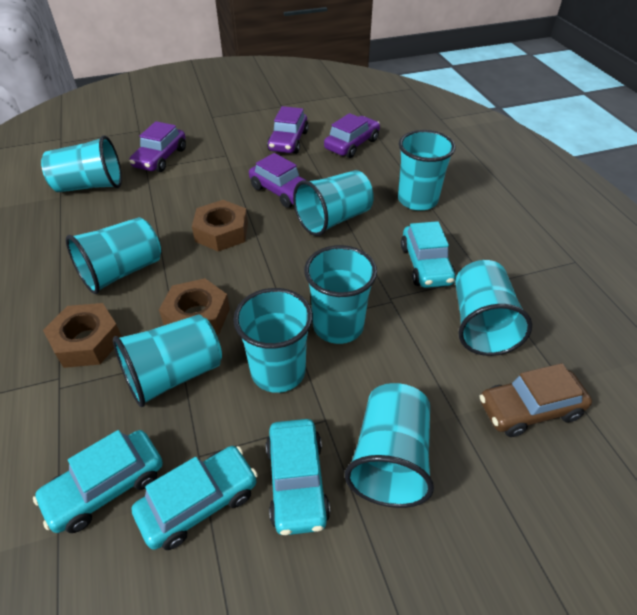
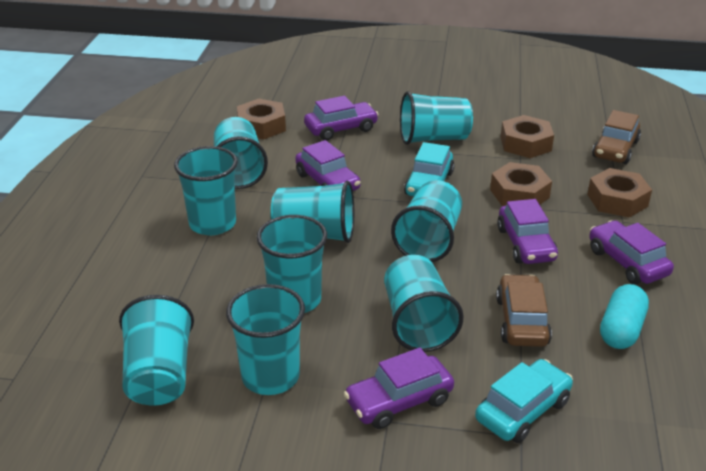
brown car: [480,363,592,437] = 1 -> [496,274,552,347] [592,110,641,164] = 2
brown nut: [43,303,122,368] [159,278,230,335] [192,200,248,251] = 3 -> [237,99,286,139] [490,162,552,206] [501,115,554,158] [587,168,652,218] = 4
purple car: [130,121,186,172] [249,153,307,208] [267,106,309,154] [324,113,380,158] = 4 -> [295,140,361,191] [304,96,379,140] [344,348,454,429] [497,199,558,264] [589,220,674,285] = 5
turquoise capsule: none = 0 -> [600,284,649,349] = 1
turquoise car: [33,430,163,533] [132,446,258,550] [266,419,330,535] [401,221,456,288] = 4 -> [404,142,455,196] [475,359,573,443] = 2

